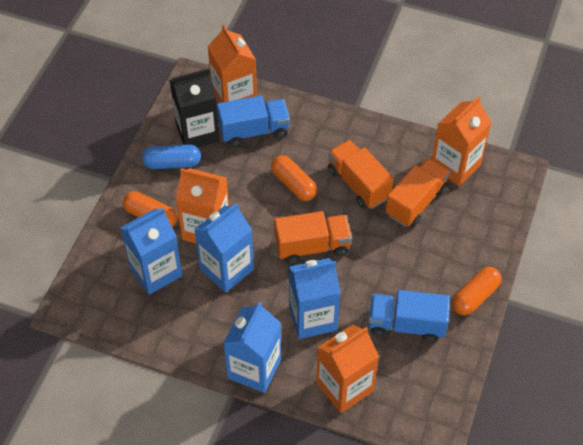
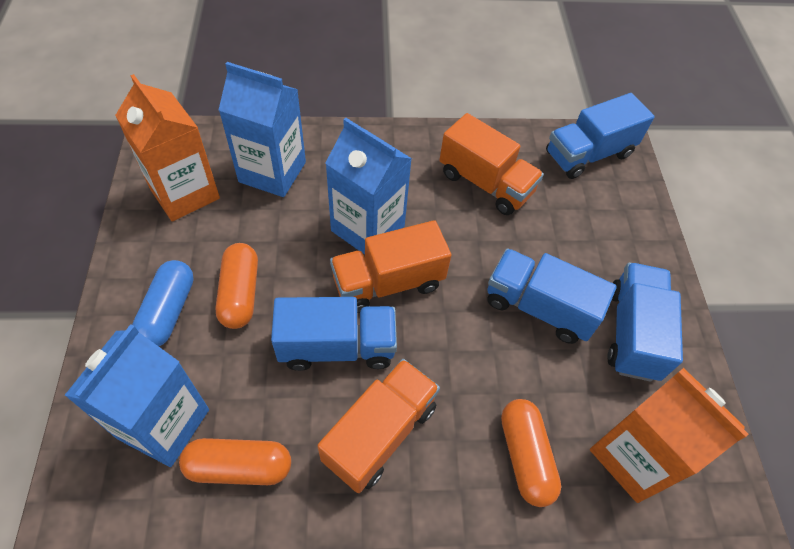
black carton: [170,68,220,147] = 1 -> none = 0
blue carton: [120,208,182,295] [194,203,254,293] [223,302,281,393] [289,258,340,339] = 4 -> [64,324,209,467] [219,62,306,197] [325,118,412,255] = 3
blue truck: [217,96,290,147] [369,290,450,342] = 2 -> [271,297,397,371] [487,248,617,344] [546,93,655,179] [607,262,683,382] = 4
orange carton: [176,168,229,243] [207,25,257,103] [316,325,379,413] [432,96,492,186] = 4 -> [115,74,220,222] [590,368,748,503] = 2

